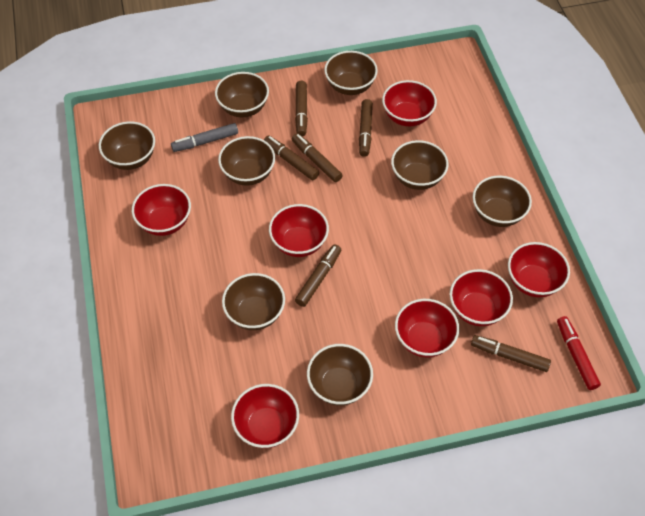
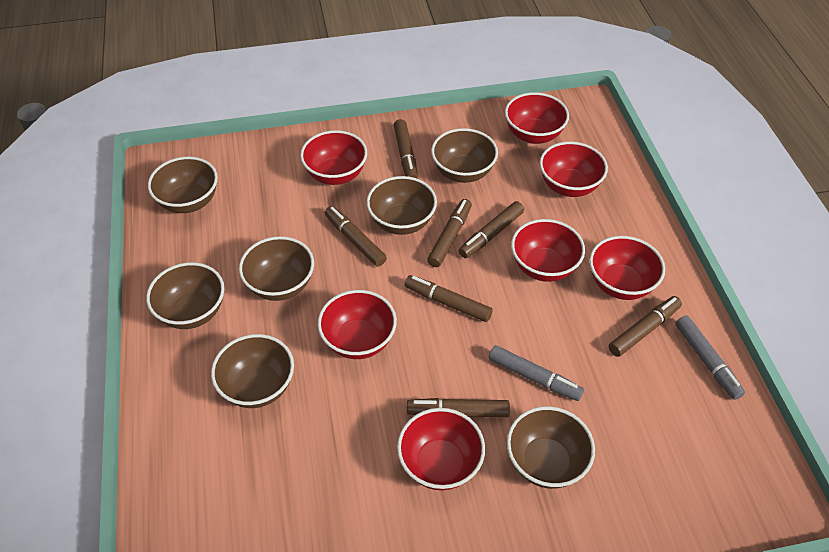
brown bowl: [99,121,155,170] [215,72,269,117] [218,136,275,186] [222,273,285,330] [307,344,373,406] [324,51,378,95] [391,140,449,190] [473,176,532,227] = 8 -> [146,262,224,329] [148,157,218,213] [211,334,294,408] [239,236,314,301] [366,176,437,235] [431,128,498,183] [507,406,595,489] = 7
brown marker: [264,135,319,180] [292,133,343,182] [295,81,308,136] [295,244,341,307] [359,99,373,157] [471,335,551,372] = 6 -> [325,206,387,267] [394,119,418,178] [405,275,493,322] [407,398,510,417] [427,199,472,267] [459,201,524,258] [609,296,682,357] = 7
grey marker: [171,123,238,152] = 1 -> [489,345,584,401] [675,315,745,400] = 2
red marker: [557,316,601,390] = 1 -> none = 0

